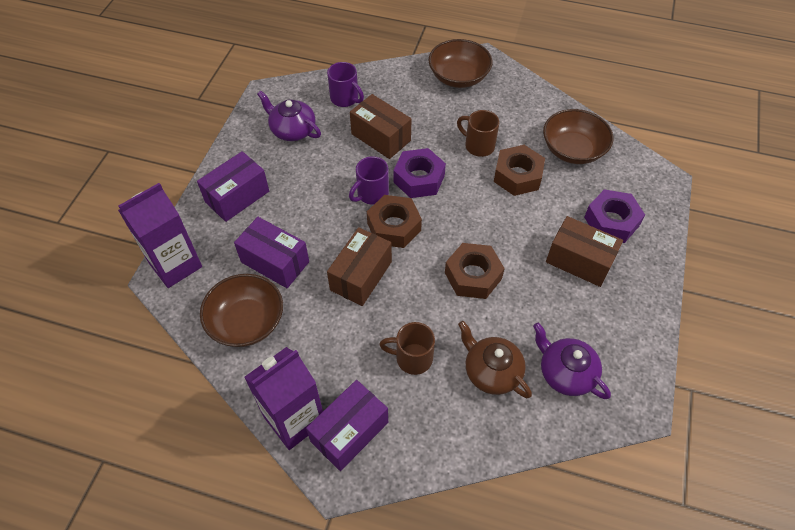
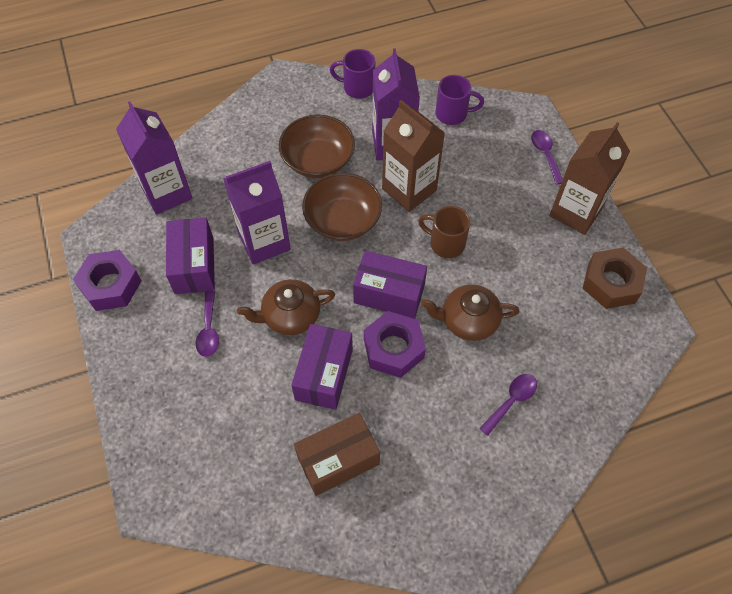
brown bowl: [200,274,283,347] [429,39,493,88] [543,109,613,164] = 3 -> [279,115,355,178] [302,173,382,241] = 2
brown box: [327,227,392,306] [350,94,411,159] [546,216,623,287] = 3 -> [294,413,380,496] = 1
brown carton: none = 0 -> [382,100,445,212] [549,122,630,235] = 2
brown mug: [379,322,435,375] [457,110,499,157] = 2 -> [418,206,470,258] = 1
brown nut: [367,195,422,248] [445,243,505,299] [494,145,545,196] = 3 -> [583,248,647,309] = 1
brown teapot: [458,321,532,398] = 1 -> [237,279,335,335] [421,284,520,341] = 2
purple carton: [118,183,202,288] [244,347,323,450] = 2 -> [116,101,193,215] [223,161,291,264] [372,48,420,161] = 3
purple spoon: none = 0 -> [196,291,219,357] [479,374,537,436] [531,130,563,185] = 3
purple teapot: [257,91,321,141] [533,323,611,399] = 2 -> none = 0

